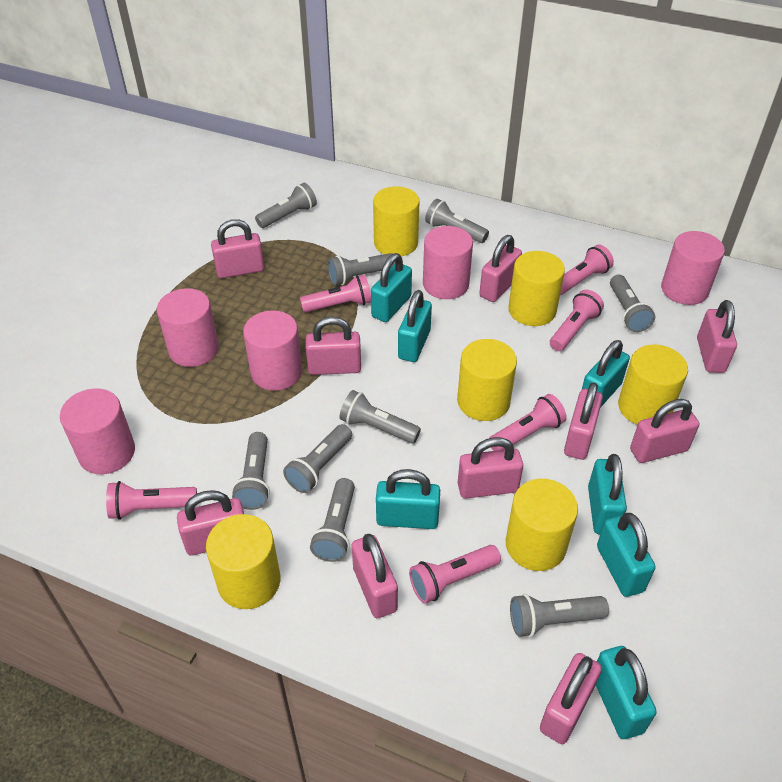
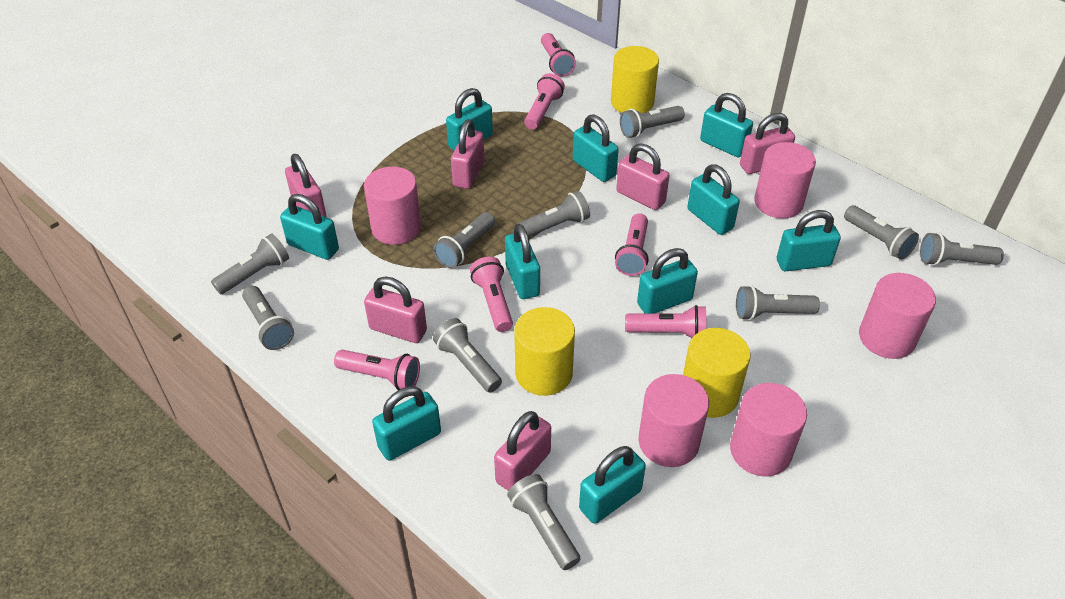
grey flashlight: [232,432,270,510] [255,183,317,228] [283,424,352,493] [310,478,355,562] [328,253,395,285] [340,390,421,444] [425,199,489,243] [510,594,609,637] [610,274,655,332] = 9 -> [211,233,289,294] [242,286,294,350] [433,212,495,268] [433,318,502,393] [507,474,580,570] [518,191,590,237] [620,106,685,138] [736,285,820,320] [844,205,919,260] [920,232,1004,266] = 10
pink padlock: [177,490,244,556] [211,219,265,278] [306,316,361,375] [352,534,398,618] [457,437,523,499] [479,235,522,302] [540,653,602,744] [564,382,603,460] [630,399,699,463] [697,300,737,373] = 10 -> [285,154,326,217] [364,276,427,343] [451,119,485,189] [494,411,551,491] [616,143,669,210] [740,113,795,174] = 6
turquoise padlock: [371,253,412,322] [376,469,440,529] [398,290,432,362] [582,340,630,408] [588,454,627,534] [596,646,657,739] [597,513,656,597] = 7 -> [280,194,339,260] [372,386,441,461] [446,88,493,150] [505,224,540,299] [573,114,619,182] [579,446,646,524] [637,248,698,314] [687,164,740,235] [700,93,753,157] [777,210,841,271] = 10
yellow cylinder: [206,514,280,609] [373,186,420,256] [457,339,517,421] [506,479,578,571] [508,251,565,326] [618,345,688,425] = 6 -> [514,307,575,396] [611,46,659,113] [683,328,750,418] = 3

